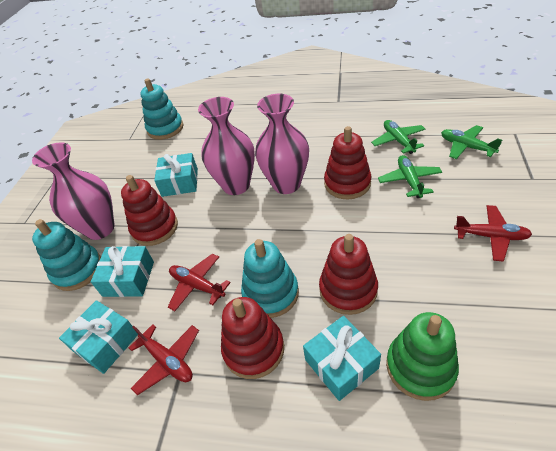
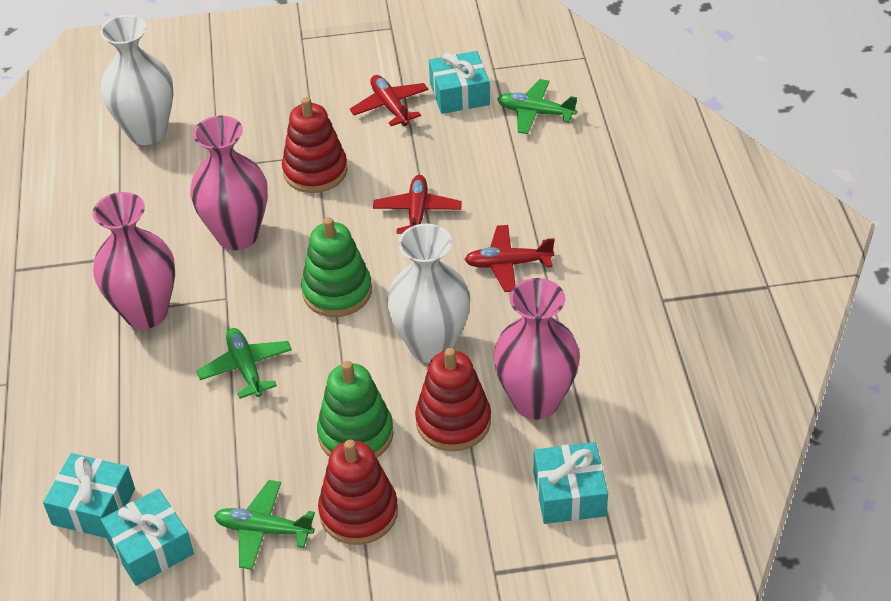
green stacking toy: [386,312,459,401] = 1 -> [301,217,372,317] [317,361,394,458] = 2
red stacking toy: [121,175,178,246] [221,297,284,379] [319,234,378,315] [324,126,371,199] = 4 -> [282,97,348,193] [318,440,398,545] [415,348,491,451] = 3
turquoise stacking toy: [32,219,101,291] [140,79,183,140] [241,239,299,318] = 3 -> none = 0
white vase: none = 0 -> [100,15,174,145] [387,224,470,363] = 2

